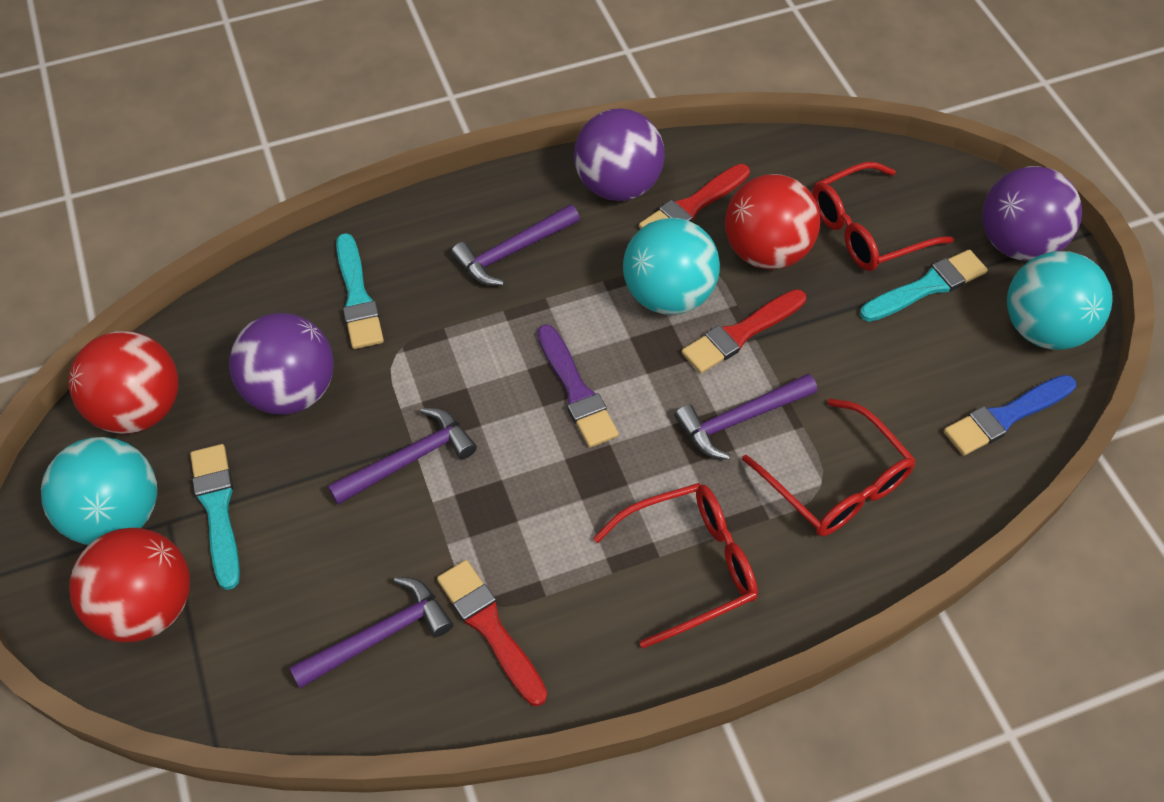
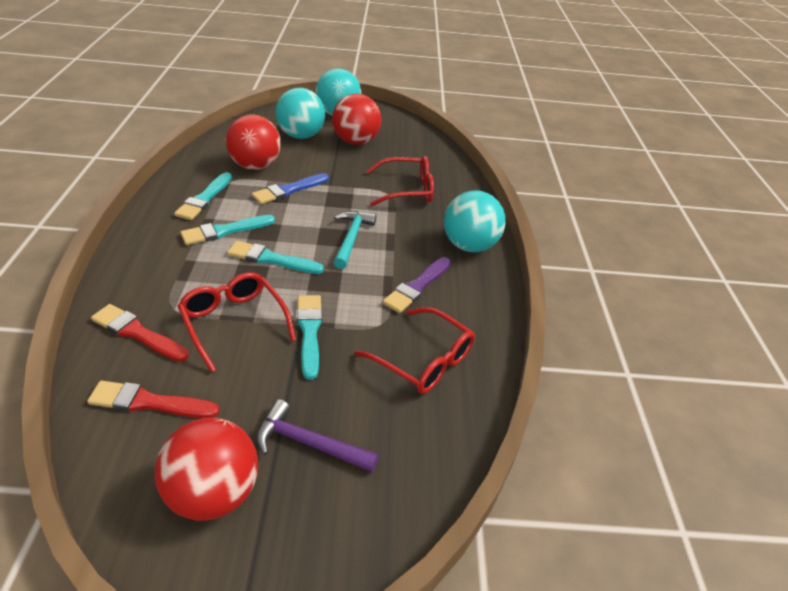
purple ball: [229,313,334,415] [574,108,665,201] [982,166,1082,261] = 3 -> none = 0
purple hammer: [289,577,453,688] [328,408,477,505] [451,204,580,286] [674,374,817,460] = 4 -> [256,399,379,472] = 1
red brush: [437,560,547,706] [639,164,750,229] [682,289,806,373] = 3 -> [87,381,220,418] [91,304,189,362] = 2
turquoise brush: [190,444,240,590] [336,233,384,349] [860,250,988,322] = 3 -> [174,172,232,220] [180,215,275,245] [227,241,324,274] [297,295,322,380] = 4
turquoise hammer: none = 0 -> [333,211,376,269] = 1

